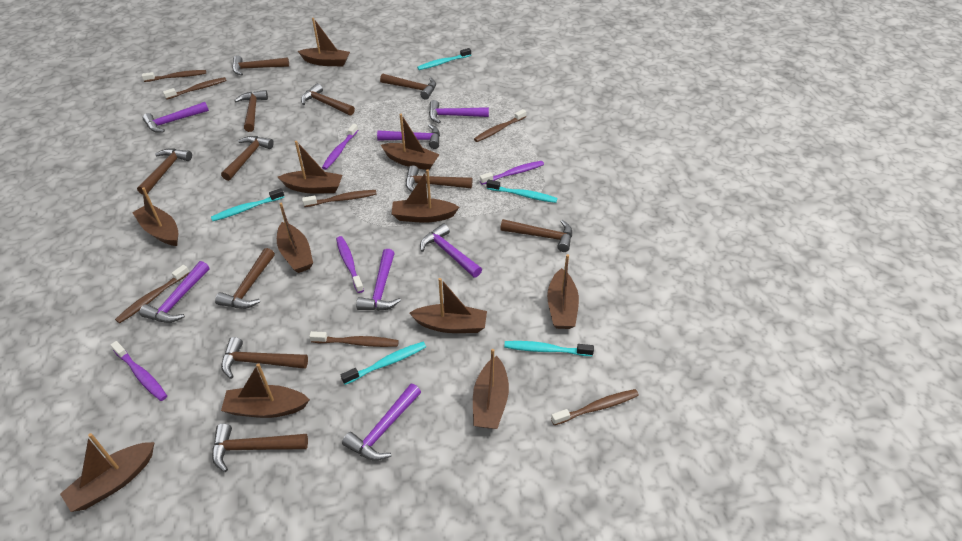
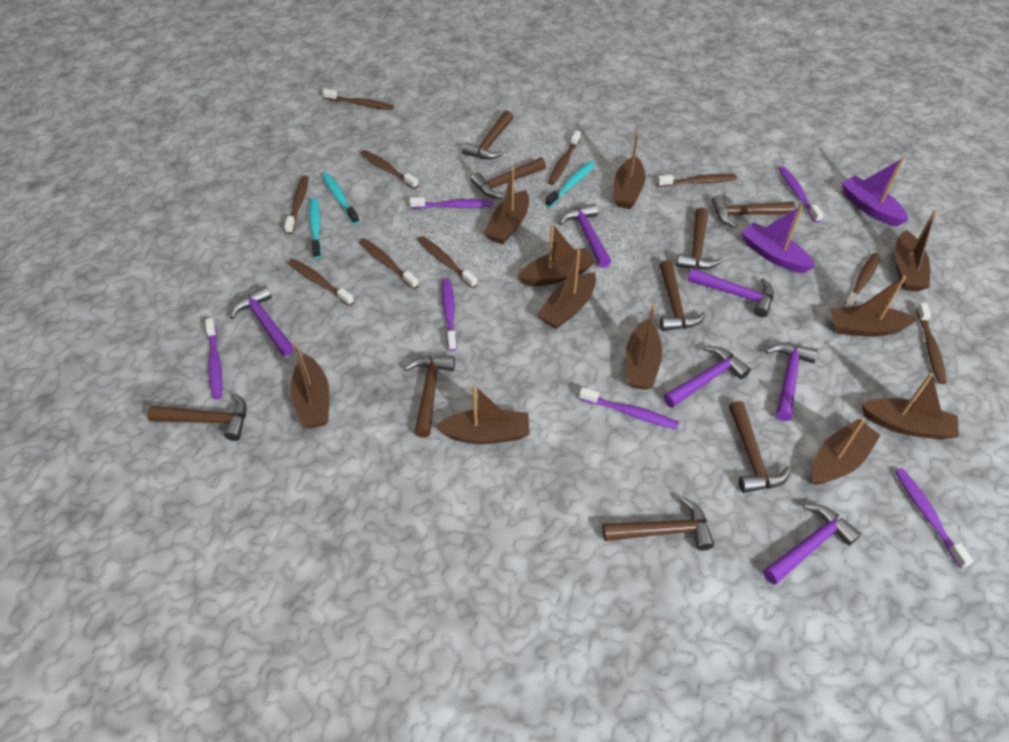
brown hammer: [137,148,192,195] [212,424,308,472] [215,248,275,309] [221,136,274,181] [221,337,308,379] [232,55,289,76] [234,90,268,132] [301,83,355,115] [380,73,436,100] [406,165,472,192] [500,219,572,252] = 11 -> [147,393,247,441] [404,356,455,438] [462,110,513,160] [471,157,546,199] [602,497,714,551] [659,260,706,331] [676,208,723,270] [712,194,795,228] [729,401,791,493] = 9
brown toothbrush: [115,265,189,323] [142,70,206,82] [163,77,227,100] [302,190,377,207] [309,331,399,347] [474,109,526,142] [551,389,639,425] = 7 -> [284,175,309,234] [288,259,354,306] [323,89,394,110] [359,238,419,289] [360,150,419,189] [418,236,477,288] [548,130,581,185] [657,174,737,187] [843,253,881,307] [916,303,947,384] = 10
purple boat: none = 0 -> [741,205,815,273] [841,158,909,227] = 2
purple hammer: [139,261,209,323] [143,102,209,133] [342,384,421,461] [356,249,401,311] [377,124,440,149] [420,223,482,278] [429,100,489,124] = 7 -> [230,286,294,356] [559,203,611,268] [663,346,751,408] [687,268,774,317] [763,504,861,585] [765,343,818,421] = 6
purple toothbrush: [111,341,167,401] [322,124,358,170] [336,236,364,293] [480,161,544,185] = 4 -> [205,318,222,400] [410,197,493,209] [442,278,457,351] [579,387,679,429] [779,167,824,223] [895,468,973,568] = 6
turquoise toothbrush: [211,188,284,221] [341,342,426,385] [417,48,471,70] [487,180,558,203] [504,341,594,356] = 5 -> [309,197,321,258] [322,173,360,224] [545,161,595,208] = 3

